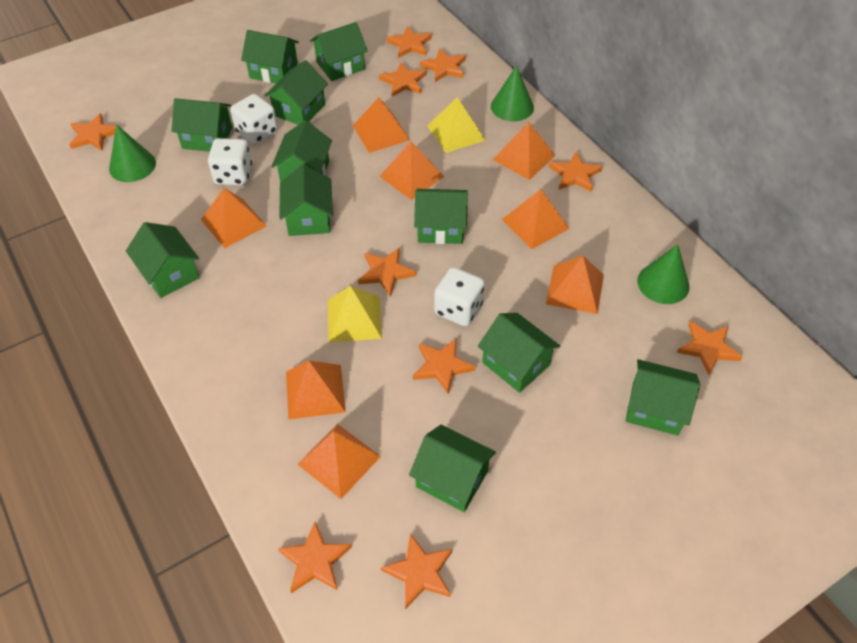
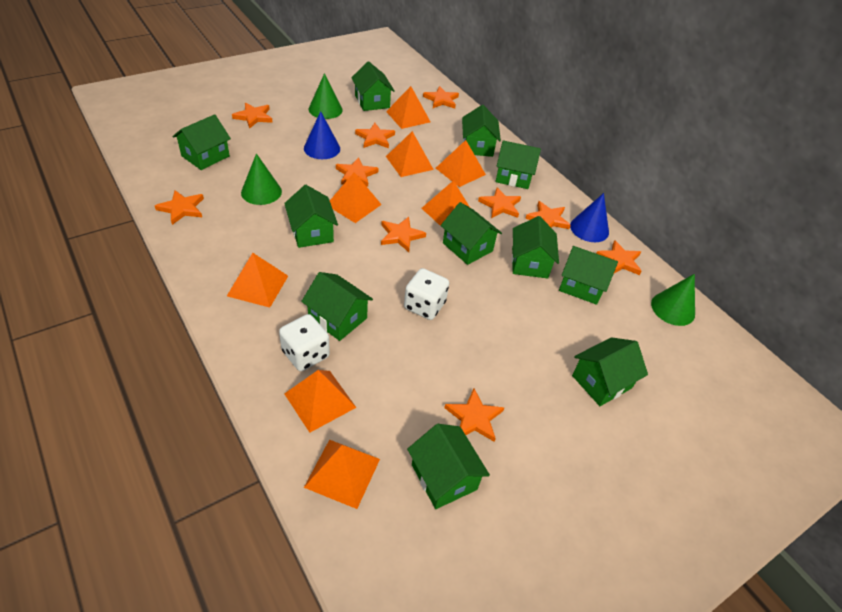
blue cone: none = 0 -> [304,111,340,159] [570,193,609,242] = 2
white dice: [208,138,252,185] [230,94,278,145] [434,267,485,326] = 3 -> [279,314,330,371] [404,268,449,320] = 2
yellow pyramid: [328,286,382,342] [427,97,486,153] = 2 -> none = 0

